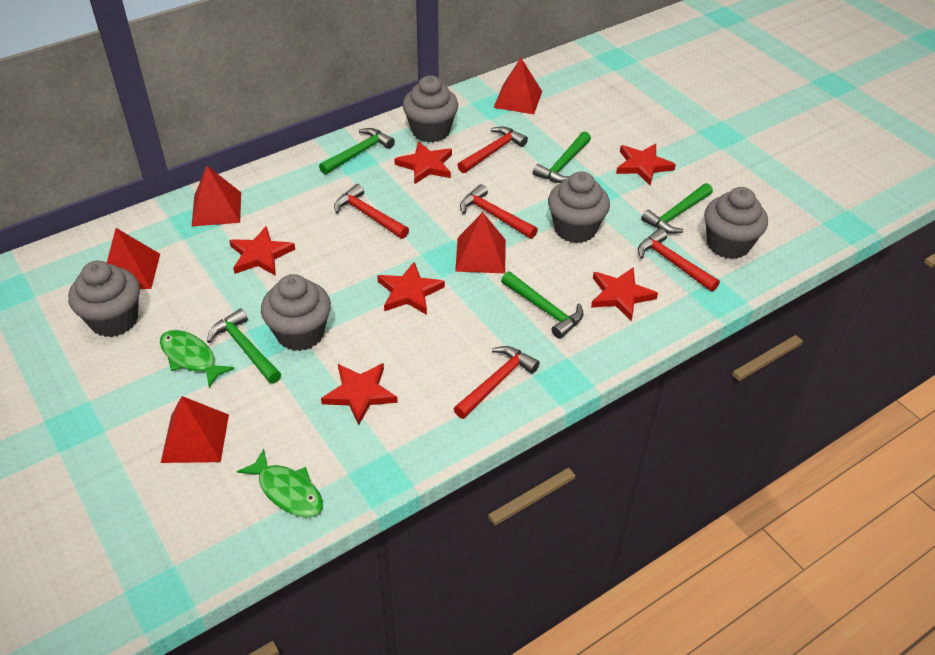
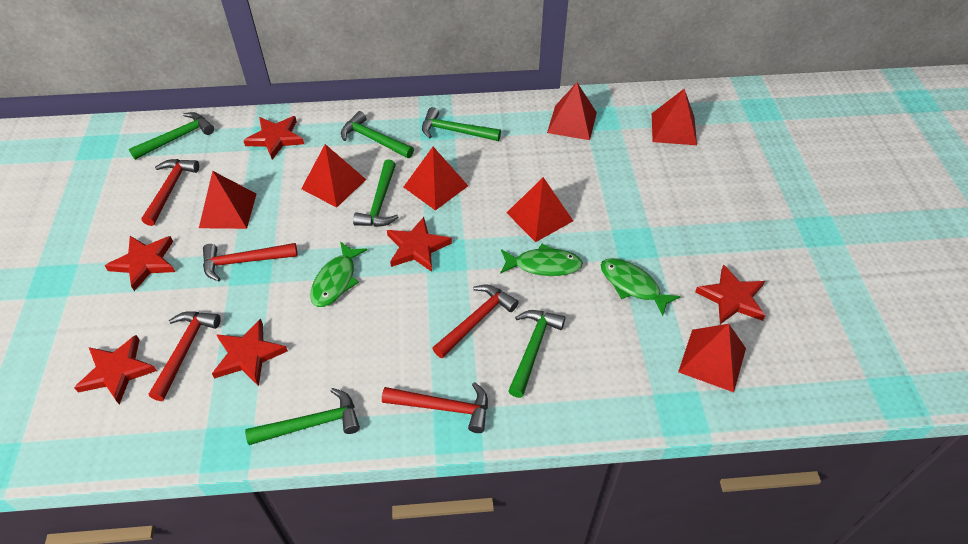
green fish: [160,330,235,388] [237,449,323,517] = 2 -> [310,241,367,307] [500,243,583,276] [601,258,681,316] = 3
green hammer: [207,309,281,384] [319,128,395,175] [501,272,583,339] [533,132,591,183] [641,183,713,234] = 5 -> [129,112,214,160] [245,388,360,445] [341,111,414,158] [353,159,398,227] [422,107,501,141] [508,310,565,398] = 6
grey cupcake: [68,261,140,337] [261,274,331,351] [403,75,458,143] [548,171,610,243] [704,187,768,259] = 5 -> none = 0
red pyramid: [107,228,160,289] [161,396,229,463] [192,166,241,226] [455,212,506,273] [493,58,542,114] = 5 -> [199,171,256,229] [301,144,366,208] [404,147,468,211] [507,177,573,242] [547,82,597,140] [652,89,697,145] [678,324,746,392] = 7

